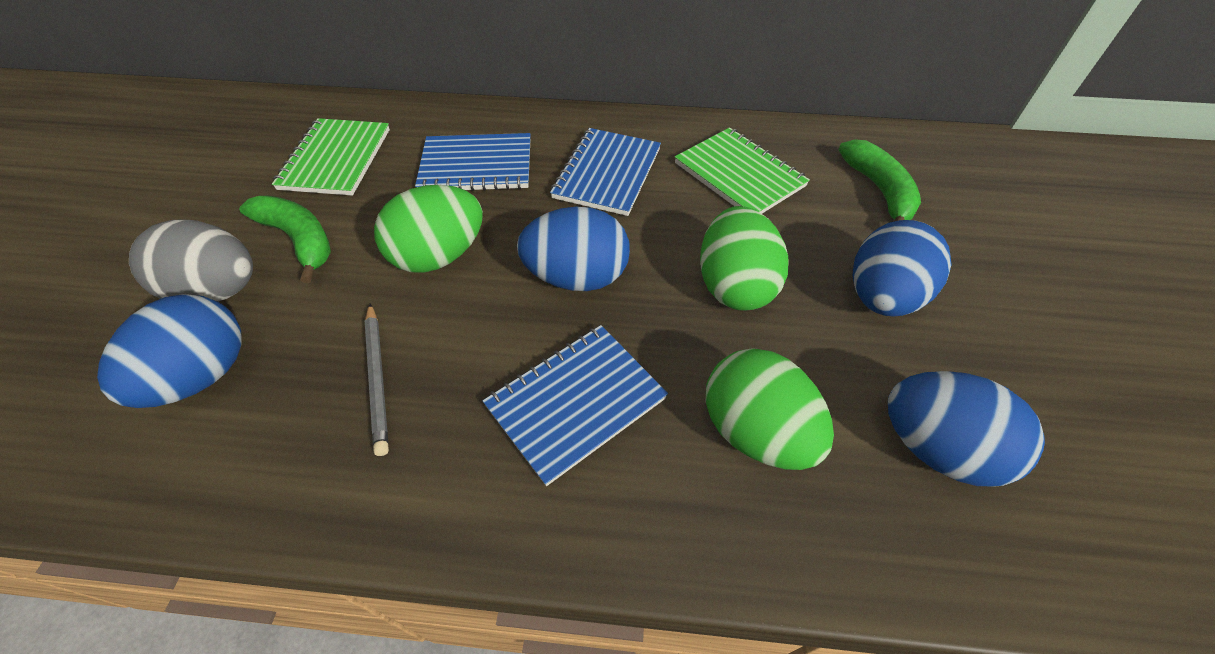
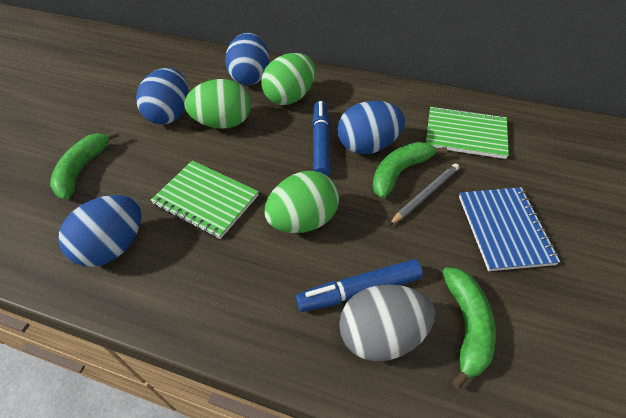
blue marker: none = 0 -> [296,259,423,312] [312,101,331,176] = 2
blue notebook: [415,133,530,191] [483,325,668,486] [550,128,661,216] = 3 -> [459,187,560,271] = 1
green banana: [239,195,331,283] [839,139,921,222] = 2 -> [50,130,119,199] [372,142,447,198] [443,267,496,389] = 3

